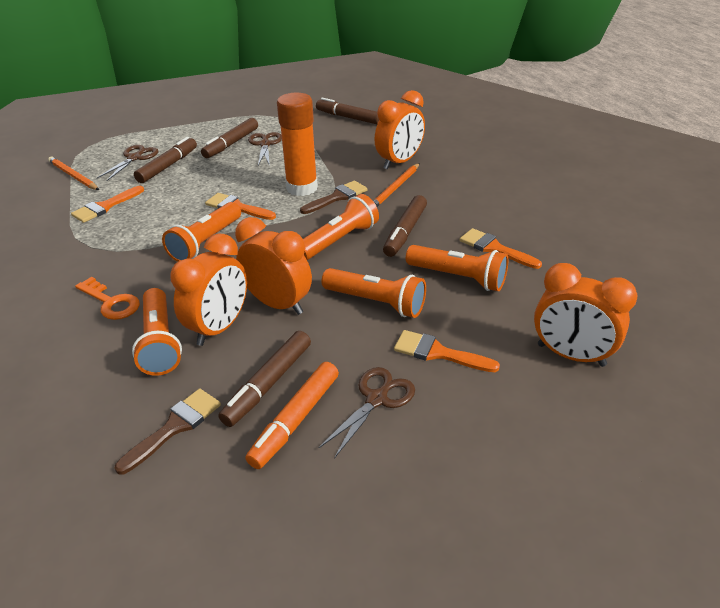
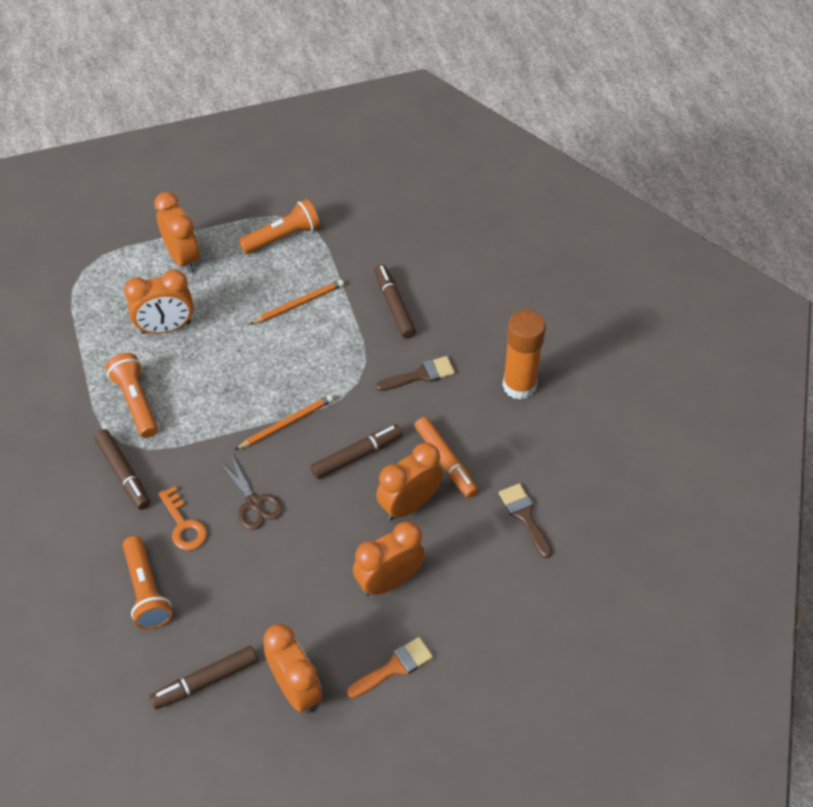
brown marker: [134,137,197,183] [201,118,258,158] [218,331,311,427] [316,98,379,124] [383,195,427,257] = 5 -> [94,430,150,510] [150,646,258,709] [310,424,403,479] [374,264,416,339] = 4
brown scissors: [97,145,159,181] [248,132,282,166] [318,367,415,459] = 3 -> [219,455,283,530] = 1
orange brush: [71,186,144,223] [205,193,276,220] [394,330,500,372] [460,228,542,269] = 4 -> [347,637,433,698] = 1
orange clock: [170,233,247,346] [235,217,312,315] [374,90,425,170] [534,263,637,367] = 4 -> [124,270,194,334] [154,192,200,273] [263,624,322,714] [353,521,425,596] [376,443,443,520] = 5
orange flashlight: [132,288,182,376] [162,202,241,262] [303,194,379,260] [321,268,426,318] [406,245,508,291] = 5 -> [106,353,158,438] [123,536,172,630] [239,199,320,254] = 3

